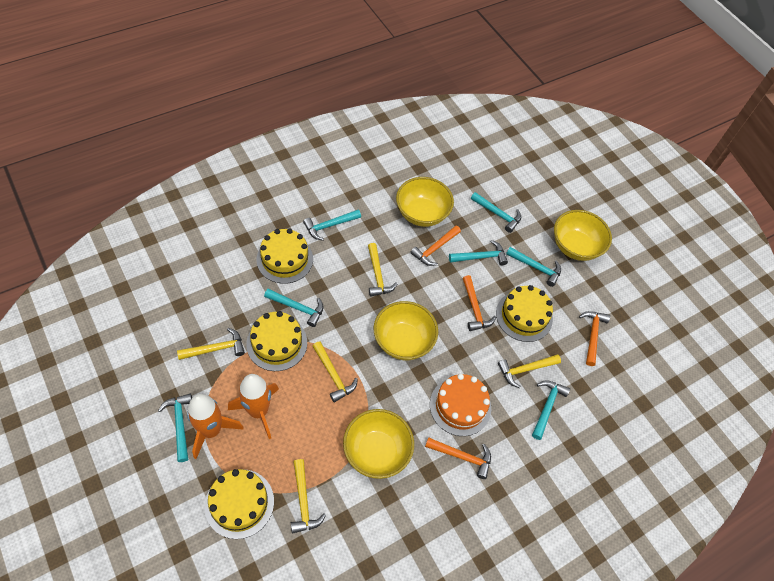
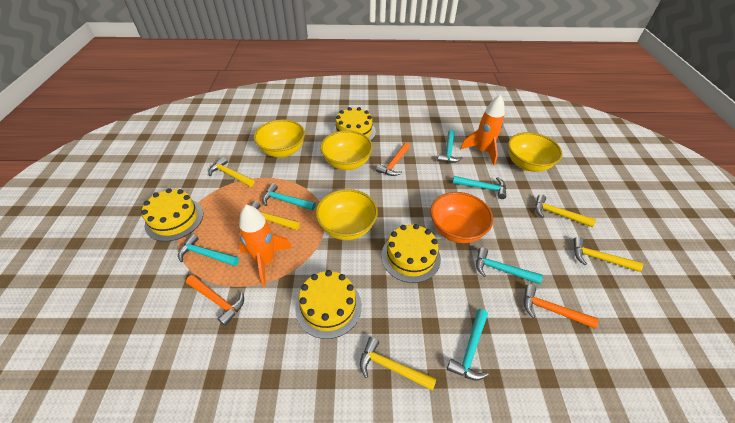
orange bowl: none = 0 -> [430,192,493,243] = 1
orange cake: [430,374,491,436] = 1 -> none = 0
orange hammer: [410,226,461,266] [425,437,491,479] [463,275,496,331] [579,311,610,366] = 4 -> [186,275,244,326] [376,143,410,176] [524,284,599,329] = 3
turquoise hammer: [158,394,192,462] [264,289,324,327] [303,210,361,241] [449,240,508,265] [471,192,521,233] [506,247,561,287] [532,380,570,440] = 7 -> [178,234,239,266] [262,183,316,211] [437,130,463,163] [447,309,489,381] [453,176,506,199] [476,247,543,284] = 6

